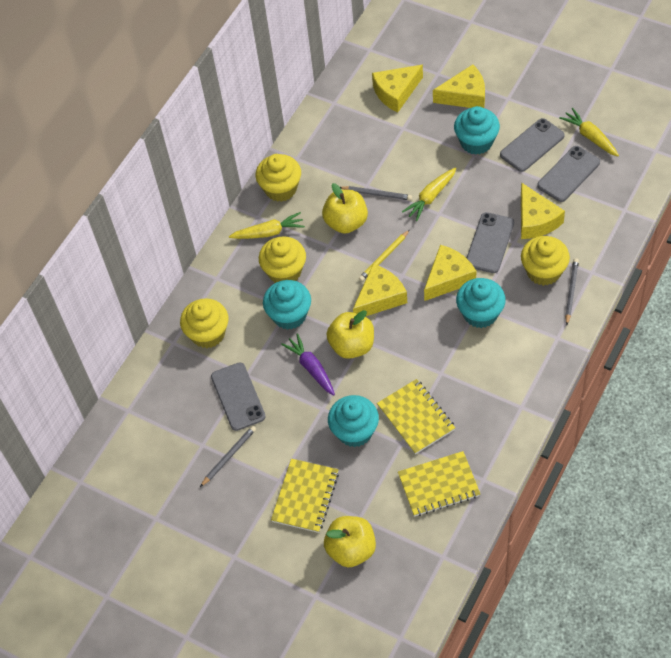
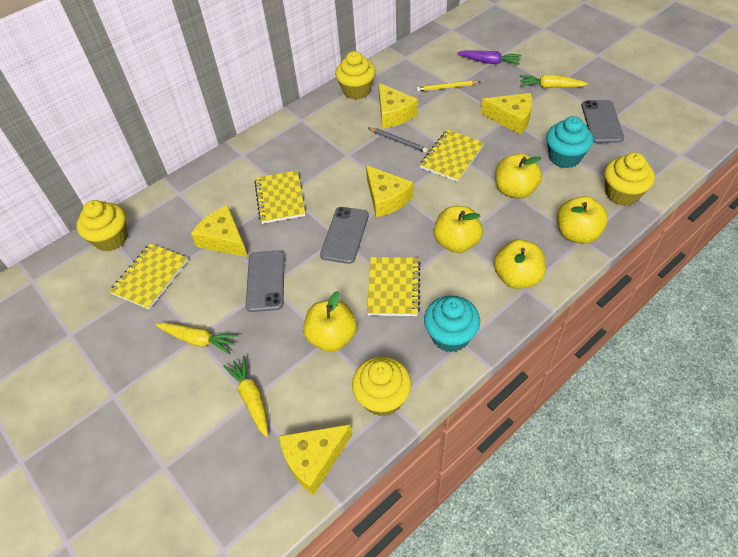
grey pencil: [200,426,256,487] [340,186,412,200] [565,258,579,325] = 3 -> [367,127,428,153] = 1
grey phone: [211,362,266,431] [467,212,514,273] [500,118,565,172] [537,146,600,202] = 4 -> [245,250,285,312] [320,207,369,264] [582,100,624,143] = 3
turquoise cupcake: [263,280,311,330] [328,395,379,447] [454,106,500,155] [456,278,506,328] = 4 -> [424,296,480,353] [546,116,593,168] = 2
yellow apple: [322,183,368,234] [324,516,376,567] [326,310,374,359] = 3 -> [303,291,357,352] [434,206,483,253] [494,239,546,289] [495,154,542,199] [557,196,608,244] = 5
yellow notebook: [271,459,339,533] [377,379,455,454] [398,451,480,517] = 3 -> [109,243,188,309] [254,170,305,224] [367,257,420,316] [420,130,485,182] = 4

